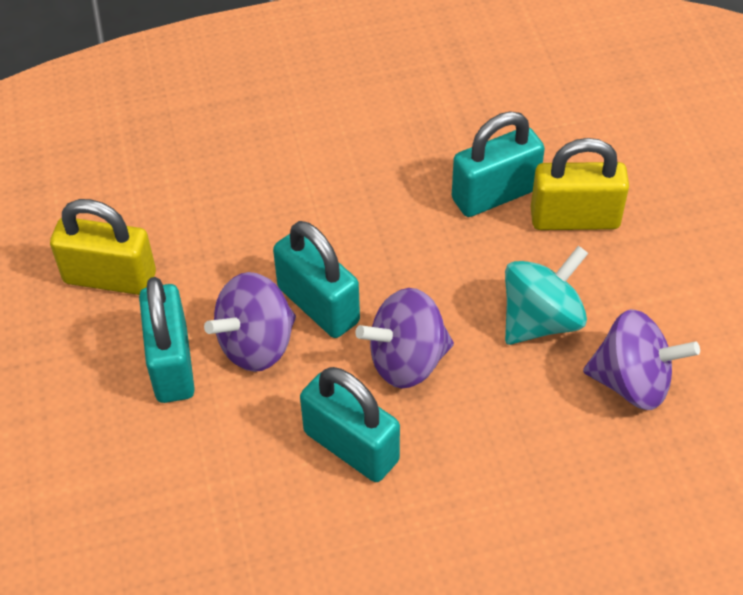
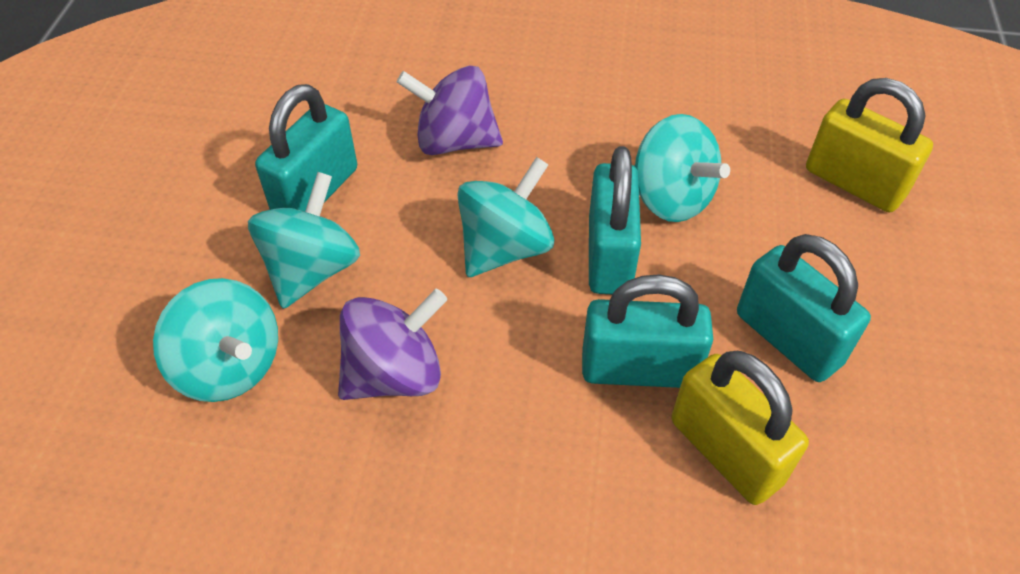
purple spinning top: [204,272,296,372] [355,288,454,388] [583,309,700,410] = 3 -> [338,289,447,400] [397,65,503,155] = 2
turquoise spinning top: [505,246,588,345] = 1 -> [153,278,278,402] [248,172,360,309] [457,157,554,277] [635,114,730,222] = 4

